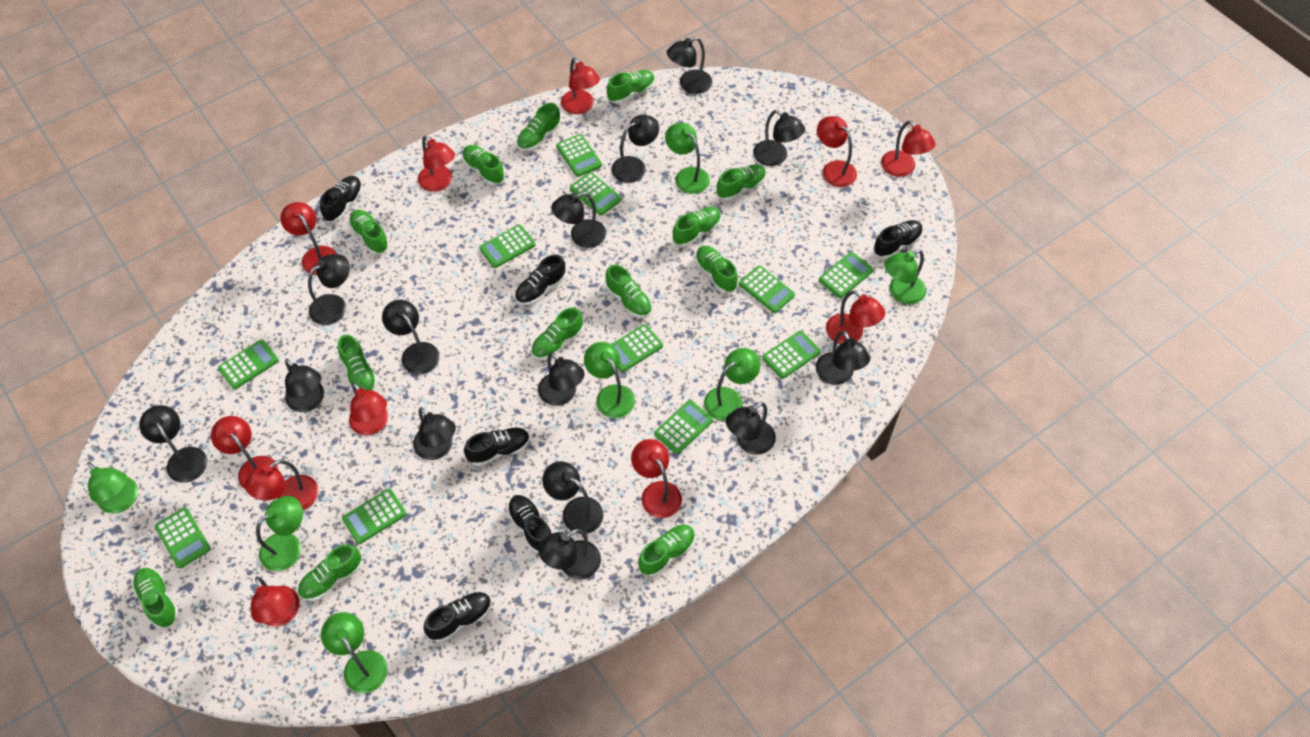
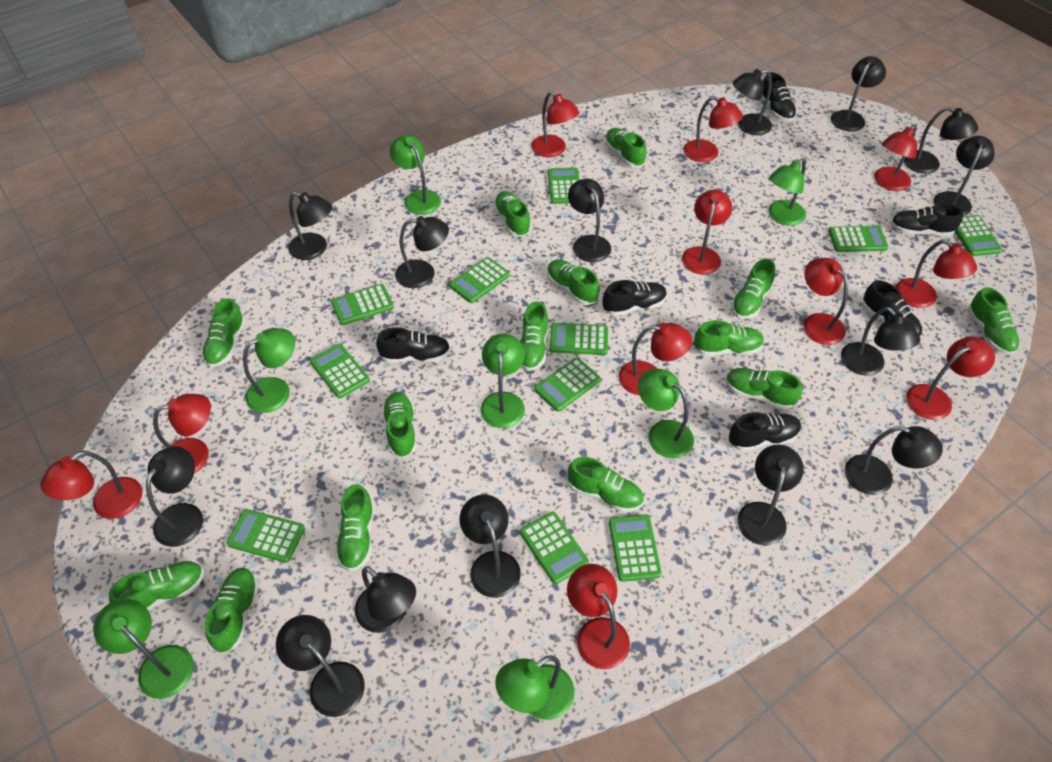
green shoe: [132,568,179,628] [298,544,362,601] [338,334,378,391] [349,210,389,254] [462,145,505,185] [517,103,561,151] [531,307,583,360] [605,265,652,318] [607,70,655,104] [638,524,695,577] [672,207,721,247] [695,246,738,293] [716,164,766,201] = 13 -> [109,561,204,611] [202,298,246,367] [205,567,259,654] [335,484,374,571] [382,392,417,458] [493,191,531,237] [520,301,549,371] [547,259,600,305] [567,457,644,512] [605,128,646,167] [694,320,764,356] [726,368,802,410] [731,259,775,319] [968,287,1020,355] = 14

